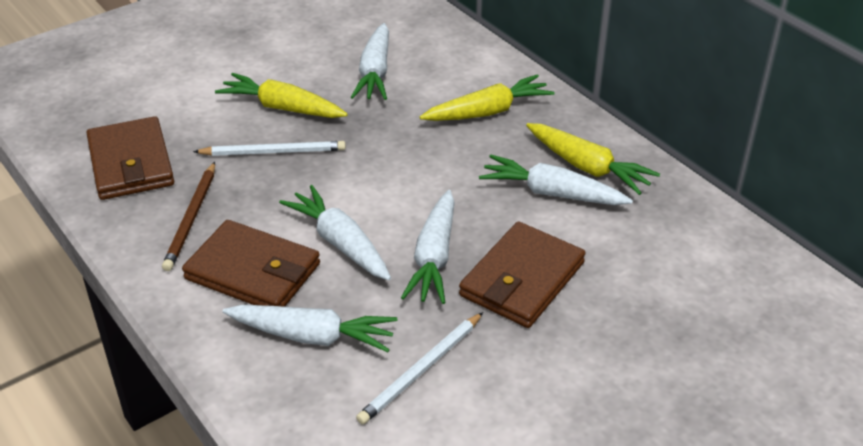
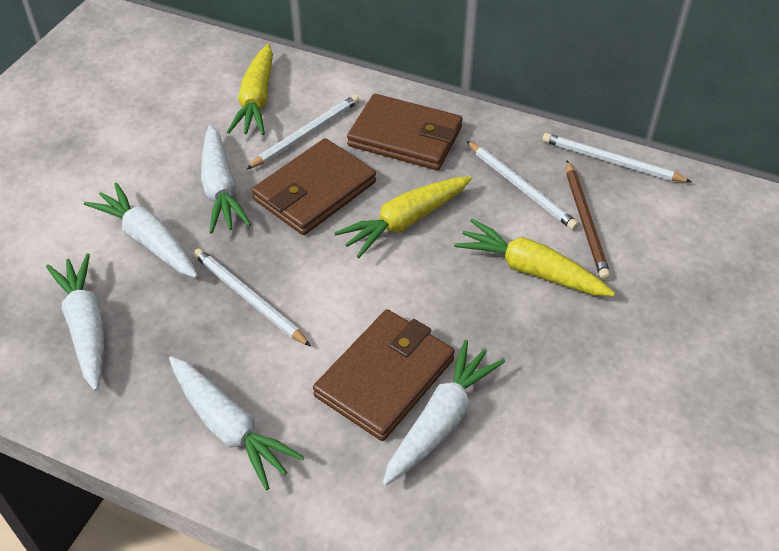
white pencil: [193,141,346,156] [356,312,483,425] = 2 -> [193,248,311,347] [247,95,359,169] [467,141,579,230] [542,133,692,182] = 4

